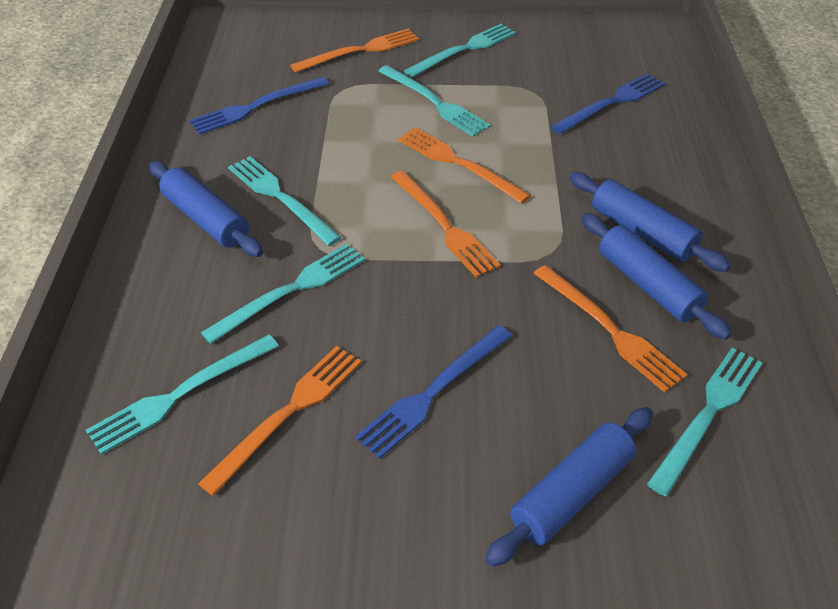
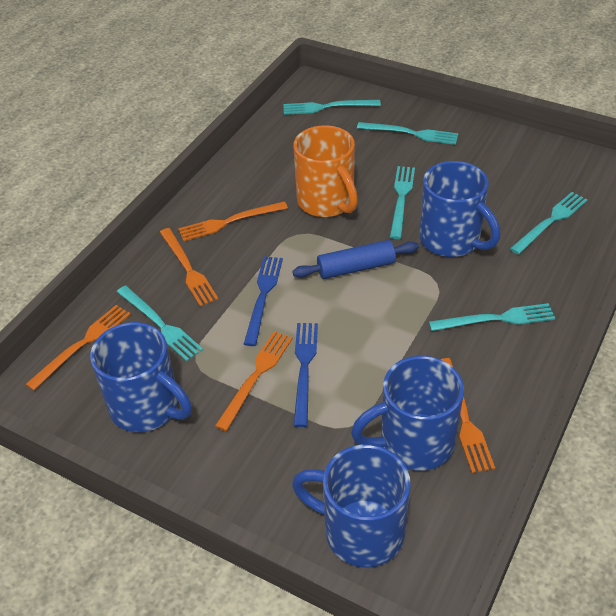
blue fork: [189,77,329,135] [355,325,512,459] [551,73,665,134] = 3 -> [244,256,283,346] [293,323,318,427] = 2
blue mug: none = 0 -> [90,322,192,432] [292,444,411,568] [351,356,464,471] [419,161,500,257] = 4
blue rolling pin: [149,161,263,257] [485,407,653,567] [569,172,731,272] [581,213,732,340] = 4 -> [292,240,419,279] = 1
orange mug: none = 0 -> [293,125,358,217] = 1

